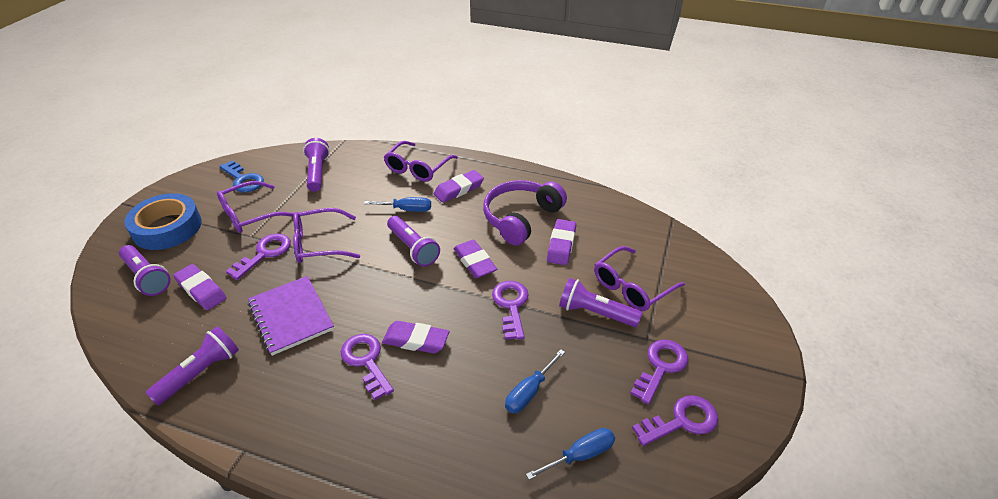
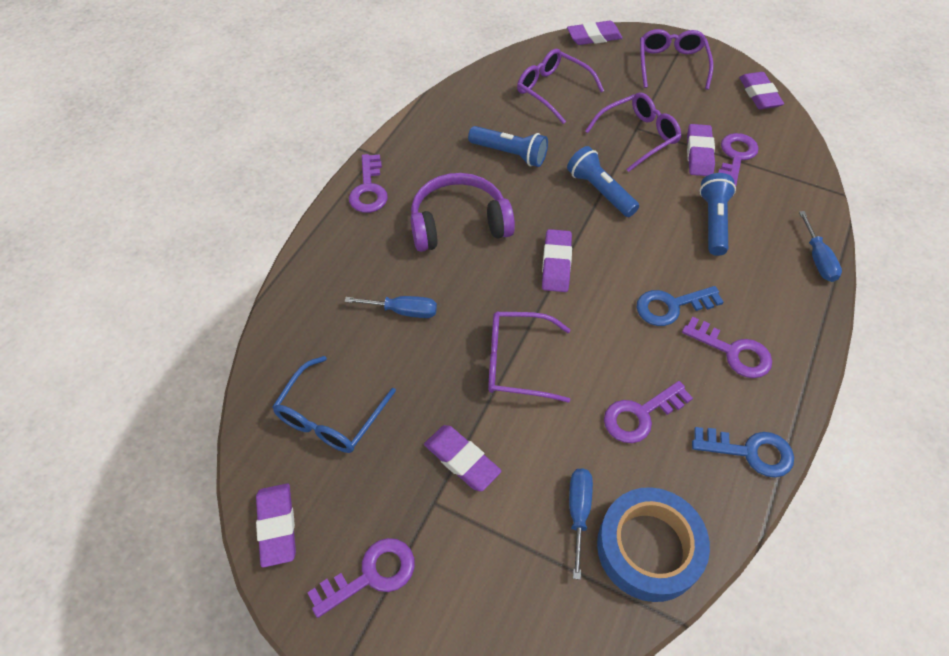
blue flashlight: none = 0 -> [468,126,548,167] [567,146,639,217] [699,173,736,256] = 3
blue glasses: none = 0 -> [272,356,396,453] = 1
blue key: [219,160,264,192] = 1 -> [637,286,724,326] [692,427,794,478] = 2
purple eraser: [173,264,227,310] [382,321,449,353] [434,170,484,203] [454,240,497,278] [547,219,576,265] = 5 -> [256,484,296,568] [424,425,501,491] [542,229,572,292] [567,21,622,45] [687,124,715,176] [739,72,784,109] = 6
purple flashlight: [119,245,171,296] [145,326,239,405] [303,138,330,192] [387,216,440,267] [559,278,643,327] = 5 -> none = 0
purple notebook: [248,276,334,356] = 1 -> none = 0

